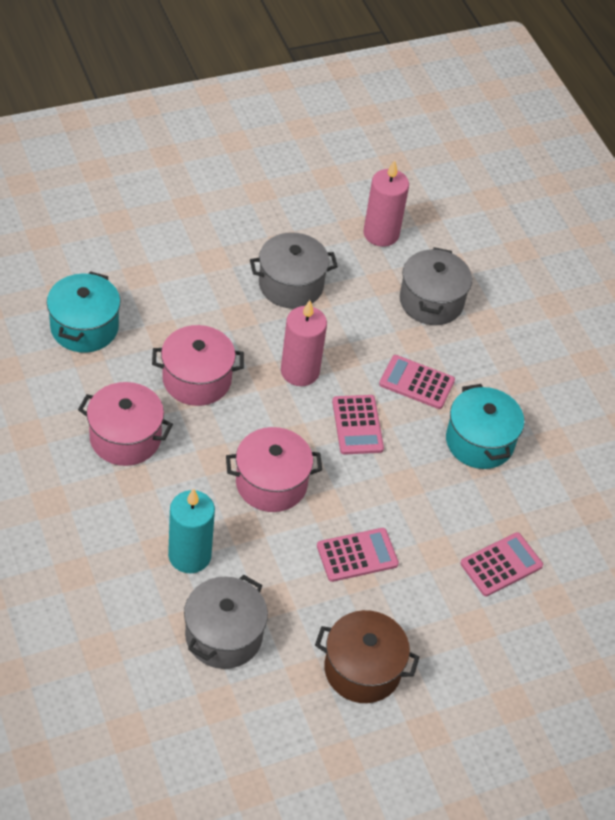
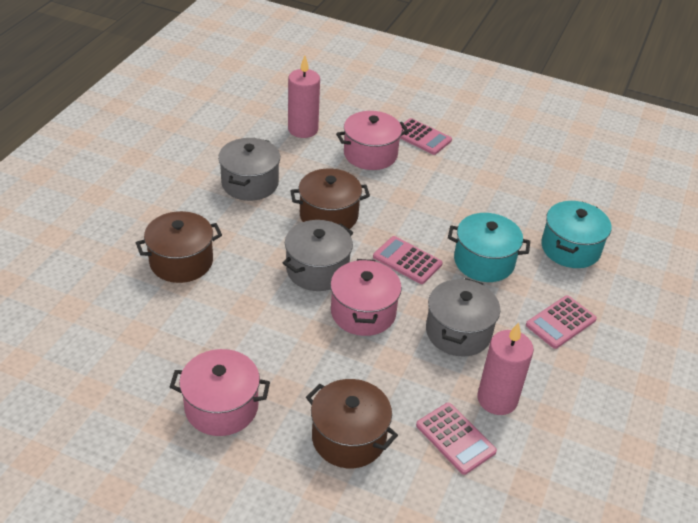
brown pot: [315,610,419,703] = 1 -> [136,211,222,283] [290,169,370,229] [306,379,398,468] = 3
turquoise candle: [168,488,215,573] = 1 -> none = 0

